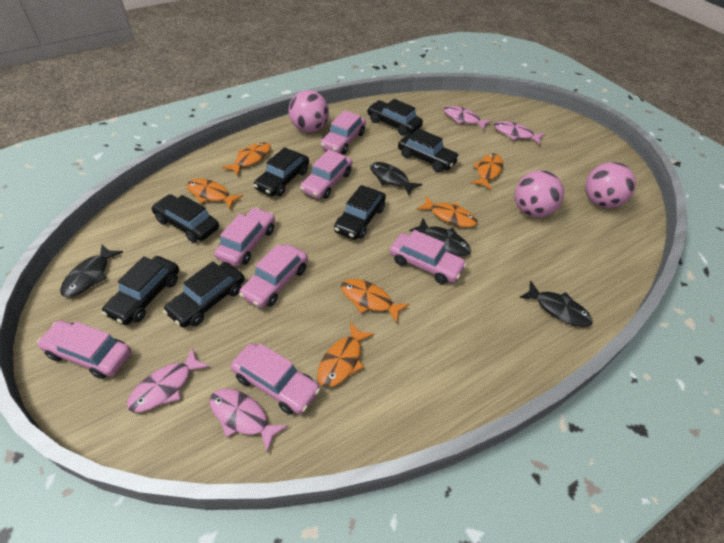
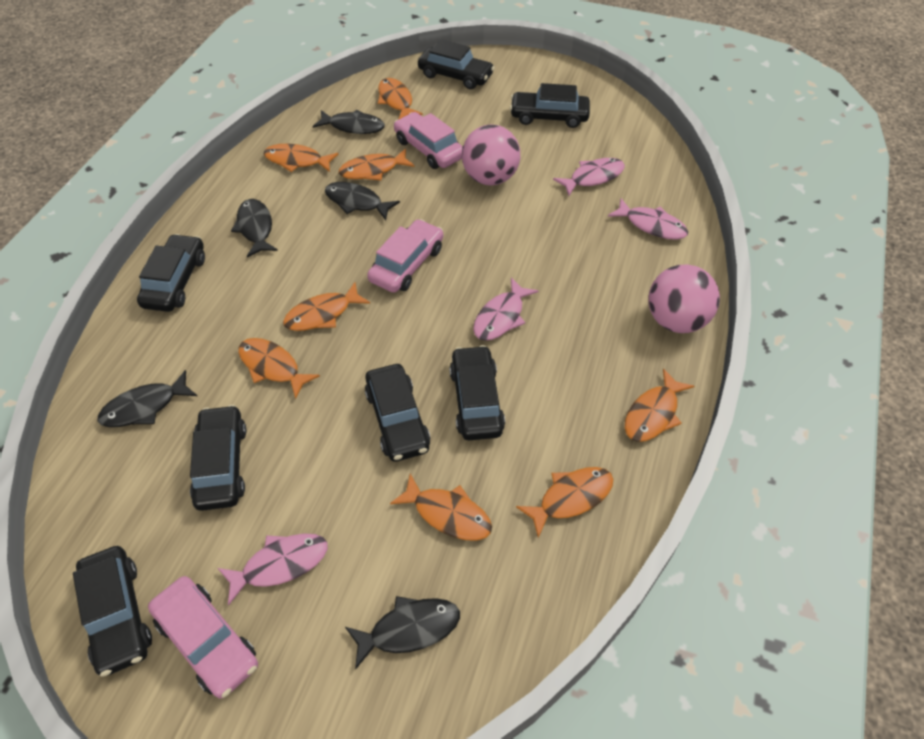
black fish: [60,244,123,297] [370,162,422,195] [410,218,471,256] [519,281,592,327] = 4 -> [98,370,197,427] [231,199,278,257] [313,110,385,134] [325,182,400,220] [345,596,460,670] = 5
orange fish: [187,179,244,209] [222,142,271,176] [317,322,375,388] [341,279,409,324] [416,196,477,227] [471,153,503,190] = 6 -> [238,338,320,399] [264,144,338,172] [283,282,370,331] [339,148,415,180] [378,78,423,120] [390,474,492,540] [516,467,613,538] [625,369,694,442] = 8
pink ball: [289,90,329,132] [515,170,564,217] [585,162,636,208] = 3 -> [462,124,520,185] [648,264,720,333] = 2
pink car: [37,320,131,379] [214,207,275,266] [231,343,321,414] [239,244,308,308] [300,150,352,199] [320,110,366,154] [390,230,467,284] = 7 -> [148,576,258,699] [367,219,443,293] [394,112,463,169] = 3

